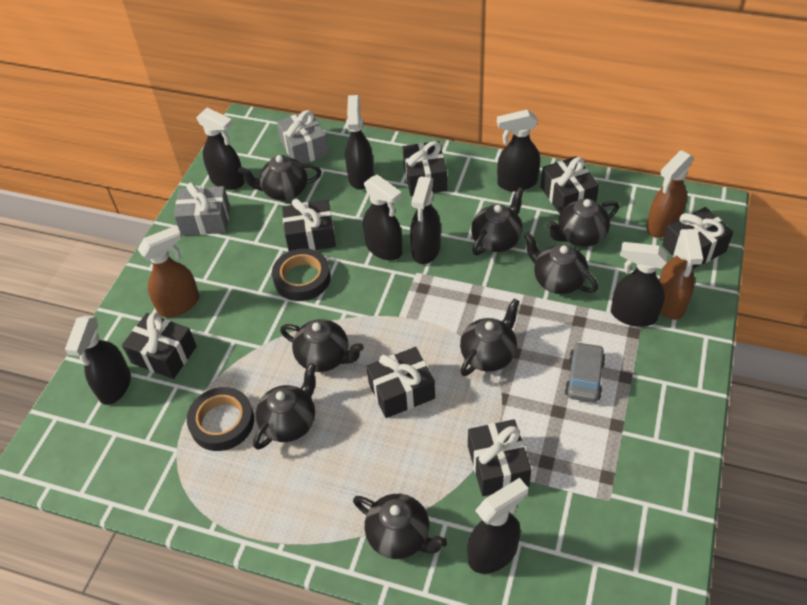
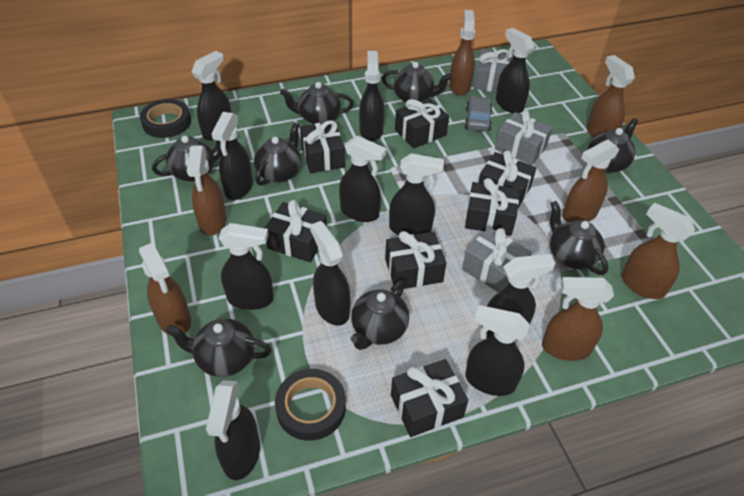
black spray bottle: [65,316,131,405] [196,107,245,190] [345,95,374,190] [363,175,402,260] [410,176,441,264] [467,478,528,574] [497,109,540,192] [611,242,668,327] = 8 -> [192,51,232,141] [206,380,260,480] [212,112,253,200] [219,223,274,310] [310,221,350,325] [339,136,387,222] [359,51,385,141] [389,153,444,235] [465,305,530,396] [487,254,555,338] [496,28,535,113] = 11
brown spray bottle: [138,226,199,317] [646,150,694,238] [659,229,703,320] = 3 -> [139,242,191,336] [187,145,226,236] [449,10,475,96] [542,277,614,361] [563,140,620,222] [587,55,635,138] [622,203,695,299] = 7
grey gift: [174,182,230,235] [277,110,329,164] = 2 -> [462,227,532,292] [474,49,511,92] [495,110,552,165] = 3

